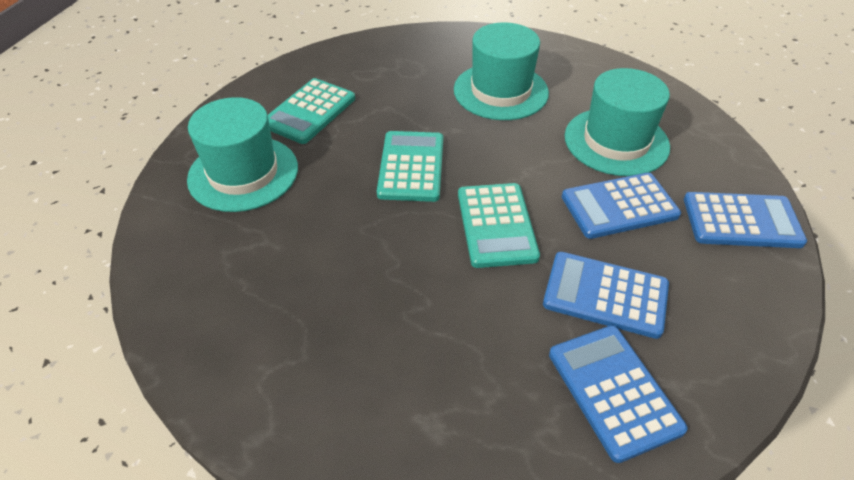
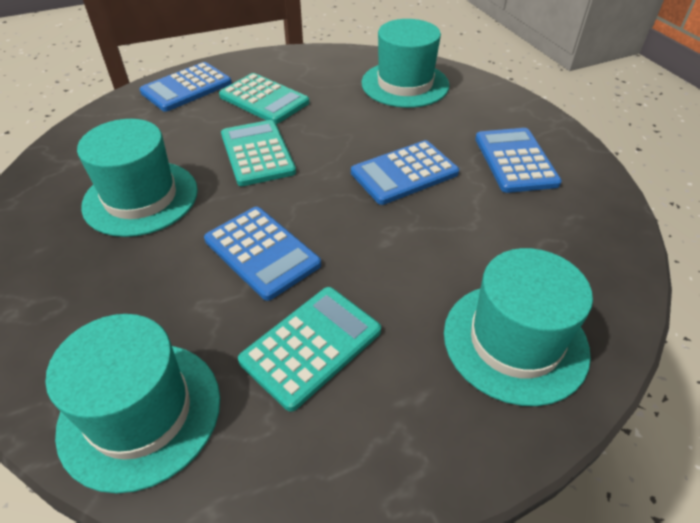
turquoise hat: [187,97,298,212] [454,22,549,120] [565,68,670,176] = 3 -> [45,314,220,493] [77,119,198,237] [362,19,449,108] [444,248,593,406] = 4

